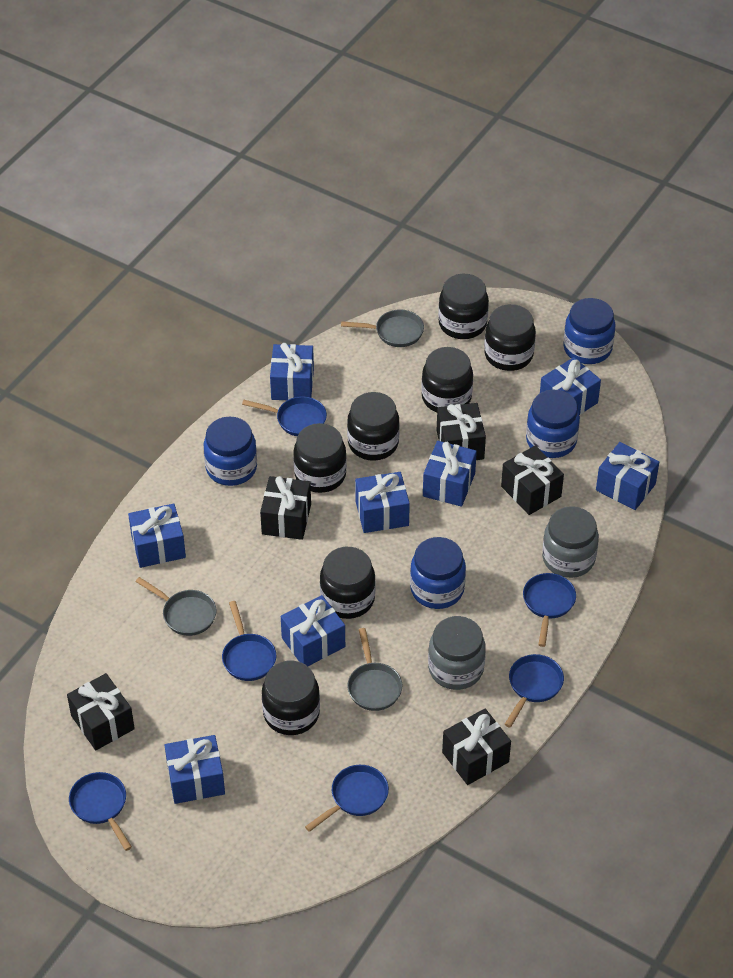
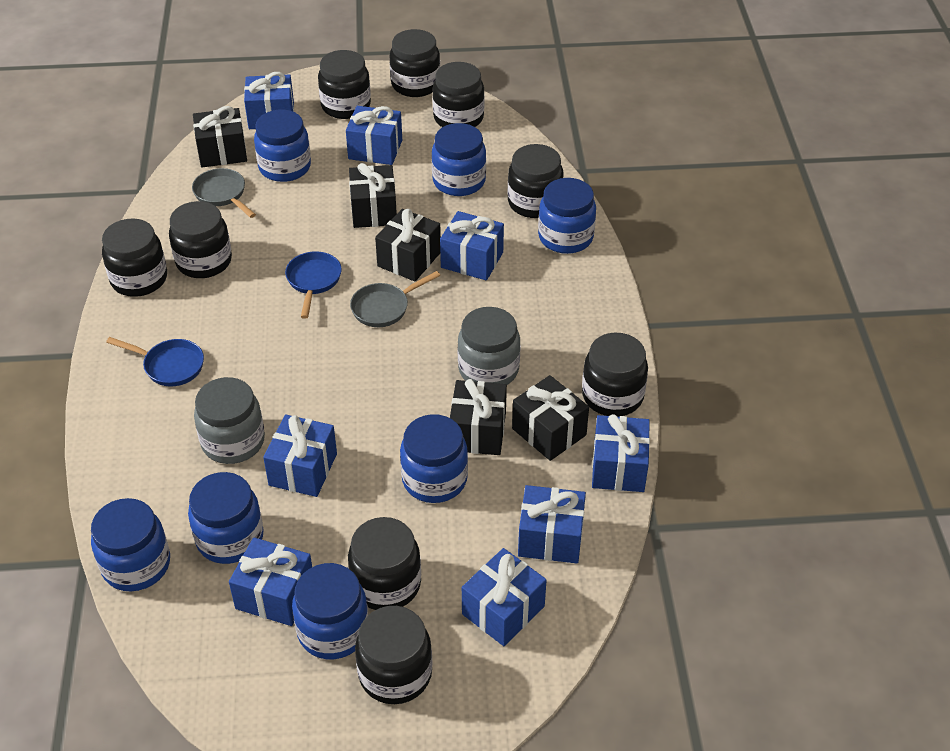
black jar: [262,661,320,735] [293,423,347,493] [320,547,375,619] [347,392,400,461] [421,347,473,413] [438,274,489,339] [484,304,536,371] = 7 -> [102,218,167,297] [169,201,232,278] [318,50,371,119] [348,517,421,610] [355,606,433,704] [390,29,440,97] [432,62,485,127] [508,144,563,218] [582,333,648,417] = 9
blue jar: [204,417,257,486] [410,537,466,609] [526,390,580,458] [563,298,615,364] = 4 -> [91,498,170,591] [188,472,264,564] [254,110,311,182] [292,563,368,659] [400,414,468,503] [432,123,486,196] [538,178,596,254] = 7
blue pan: [69,772,132,851] [222,601,276,681] [242,396,327,436] [305,765,389,832] [504,654,564,728] [523,573,576,647] = 6 -> [106,337,204,386] [285,251,342,319] = 2
grey pan: [135,577,217,636] [341,309,424,347] [347,628,402,711] = 3 -> [192,168,256,218] [350,271,441,327] = 2

